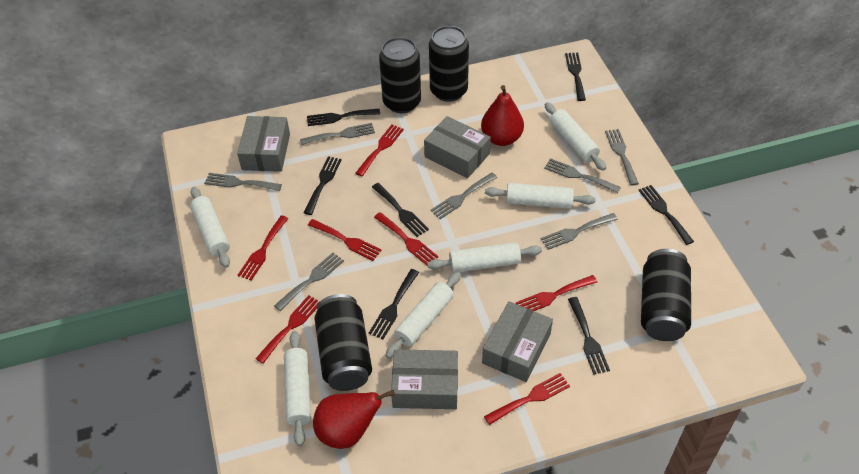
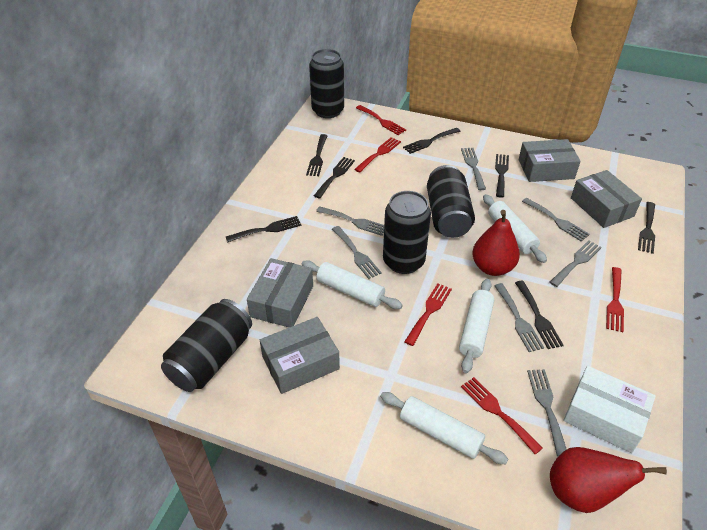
red fork: [238,215,289,281] [256,295,320,364] [308,219,382,261] [355,125,404,176] [374,212,438,265] [484,373,570,425] [516,275,597,311] = 7 -> [354,137,401,172] [356,105,406,135] [404,283,452,346] [461,377,543,454] [606,267,624,332] = 5
white box: none = 0 -> [564,366,656,453] = 1
white rolling pin: [190,187,230,268] [284,331,311,446] [386,272,461,358] [427,242,542,273] [485,183,596,209] [545,102,606,171] = 6 -> [302,260,403,309] [380,392,508,464] [459,279,494,373] [483,194,547,263] = 4

